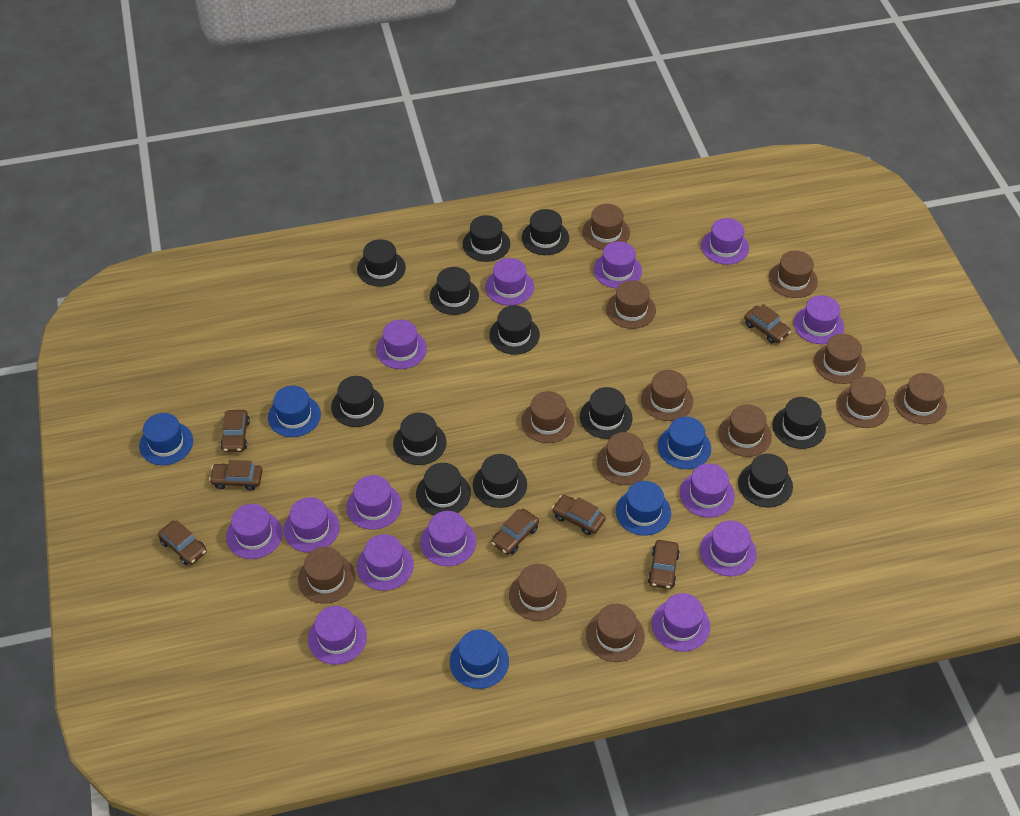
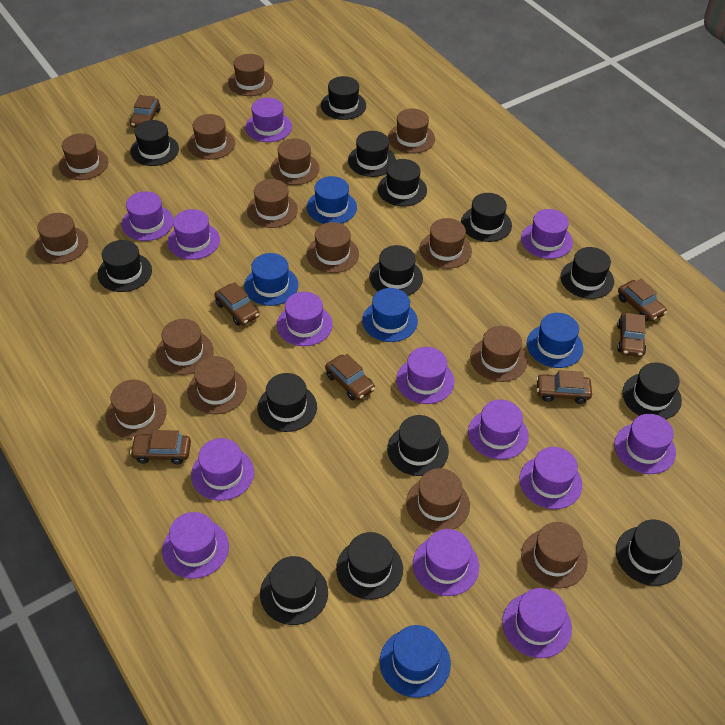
black hat: [331,376,384,427] [357,239,406,287] [393,413,447,465] [416,463,471,515] [430,267,479,315] [463,215,510,262] [473,454,527,508] [489,305,540,355] [522,209,569,255] [580,387,632,439] [738,454,793,507] [772,397,826,449] = 12 -> [97,240,152,292] [130,120,179,166] [257,373,317,432] [260,556,328,625] [321,76,366,120] [336,532,403,600] [348,131,396,177] [369,245,423,295] [378,159,427,207] [387,415,449,476] [461,193,512,242] [561,247,614,299] [616,520,682,586] [622,362,682,419] = 14
brown hat: [298,547,355,604] [509,564,567,621] [521,391,574,443] [582,204,630,250] [586,604,645,662] [597,432,651,485] [606,280,656,329] [641,370,693,421] [718,405,772,457] [769,251,818,298] [814,334,866,384] [836,377,889,428] [894,373,947,424] = 13 -> [34,213,88,264] [59,133,108,180] [106,380,167,439] [156,319,214,375] [187,114,235,160] [187,356,247,414] [228,54,273,96] [247,179,298,228] [271,138,319,185] [307,222,359,273] [388,109,435,154] [406,468,470,532] [420,218,472,269] [470,326,528,382] [521,522,588,589] = 15
purple hat: [226,504,283,559] [284,497,339,553] [308,606,367,665] [346,475,402,530] [357,534,414,591] [376,319,427,369] [420,511,476,566] [485,258,534,306] [594,241,642,288] [652,593,710,652] [680,463,735,518] [700,520,757,576] [701,218,749,265] [794,295,844,344] = 14 -> [122,191,173,241] [162,512,229,579] [168,209,220,260] [191,438,254,501] [245,98,292,142] [277,292,333,346] [396,347,454,404] [413,529,479,596] [468,400,529,460] [502,588,572,658] [519,447,582,509] [521,209,573,259] [614,414,676,474] = 13

